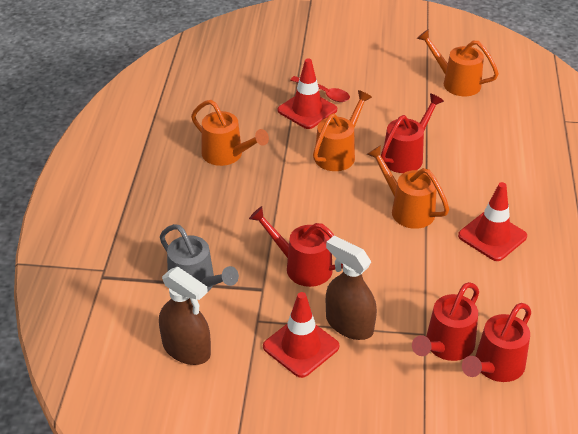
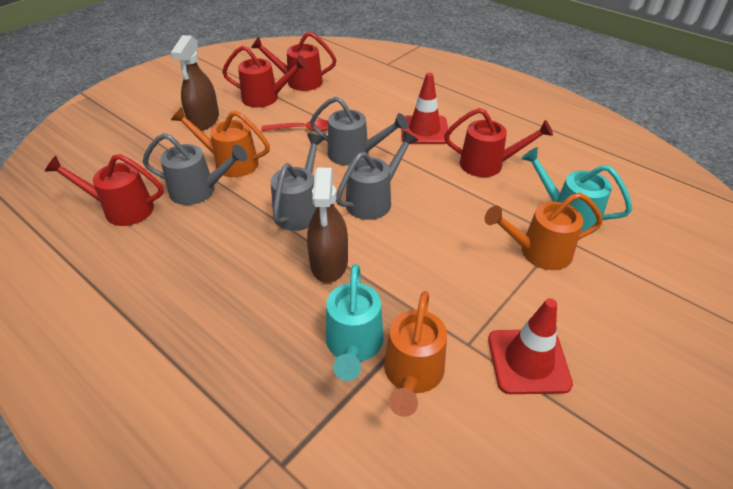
grey watering can: [160,224,239,291] = 1 -> [143,133,248,205] [271,133,325,231] [310,96,408,166] [336,131,418,220] = 4
orange watering can: [191,100,269,166] [313,90,372,171] [367,145,449,229] [417,29,499,96] = 4 -> [171,107,270,177] [384,291,447,417] [485,193,603,270] = 3
red traffic cone: [263,292,339,378] [278,58,337,129] [458,182,527,261] = 3 -> [401,73,450,144] [488,298,573,394] = 2
turquoise watering can: none = 0 -> [326,264,384,381] [521,147,632,233] = 2

